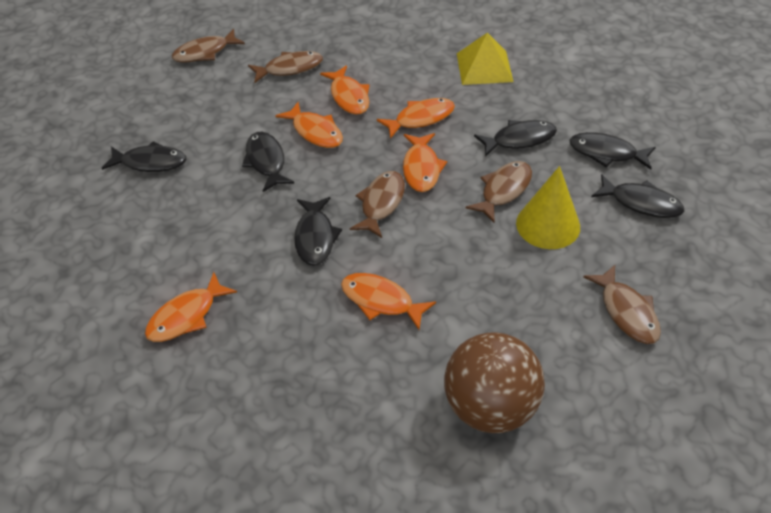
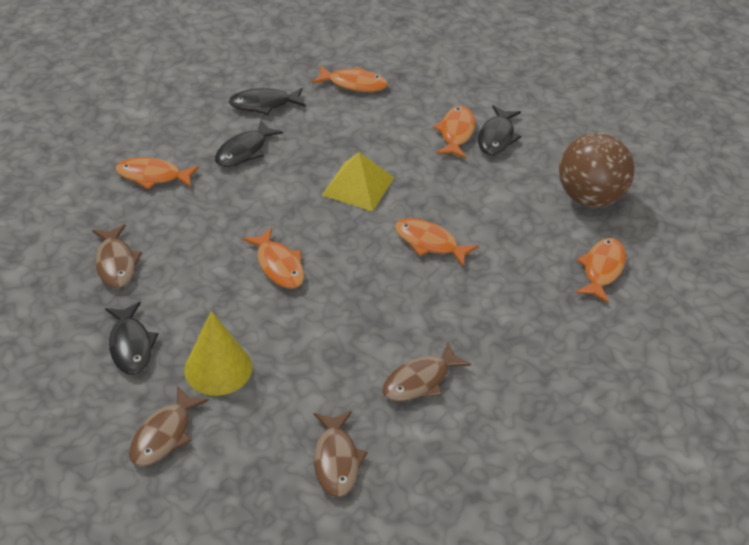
black fish: [102,141,186,172] [242,132,294,192] [294,197,342,266] [474,120,557,157] [570,132,656,170] [591,174,684,218] = 6 -> [105,302,159,375] [215,120,283,167] [229,88,306,115] [478,105,521,155] = 4
brown fish: [172,29,245,63] [248,51,323,83] [350,171,405,238] [465,161,532,222] [583,265,661,344] = 5 -> [92,224,142,288] [129,386,209,466] [314,411,368,497] [382,342,471,402] = 4

